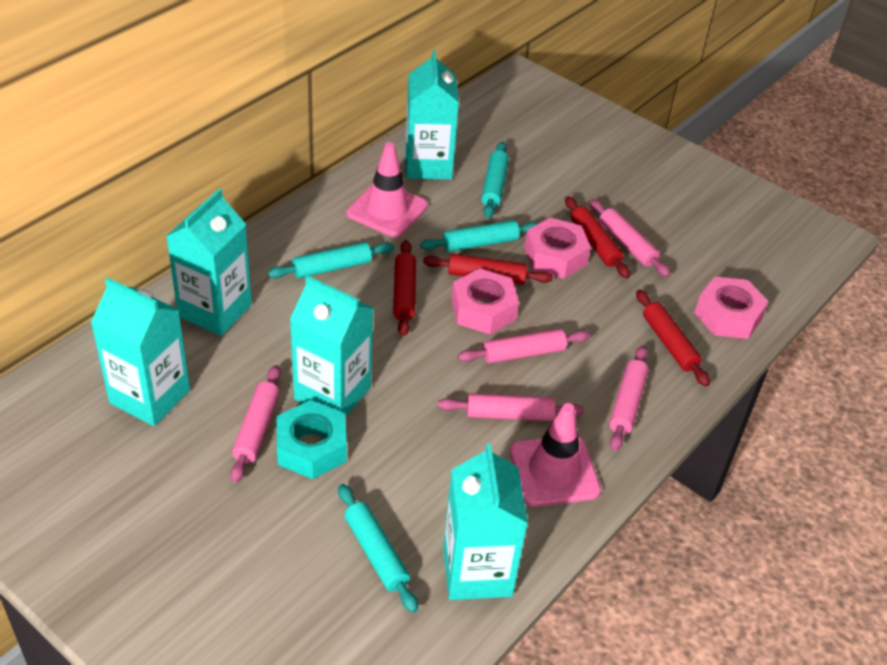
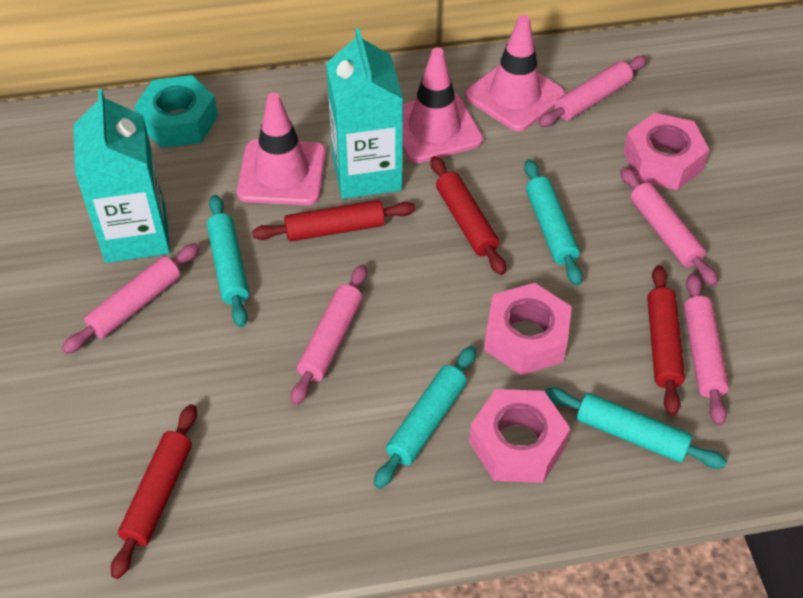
pink traffic cone: [347,142,428,237] [510,403,601,507] = 2 -> [237,93,326,205] [403,48,483,163] [465,15,565,131] = 3
turquoise carton: [91,277,190,426] [166,188,252,336] [290,276,374,417] [405,50,459,180] [443,443,528,600] = 5 -> [73,89,170,263] [326,28,403,199] = 2

